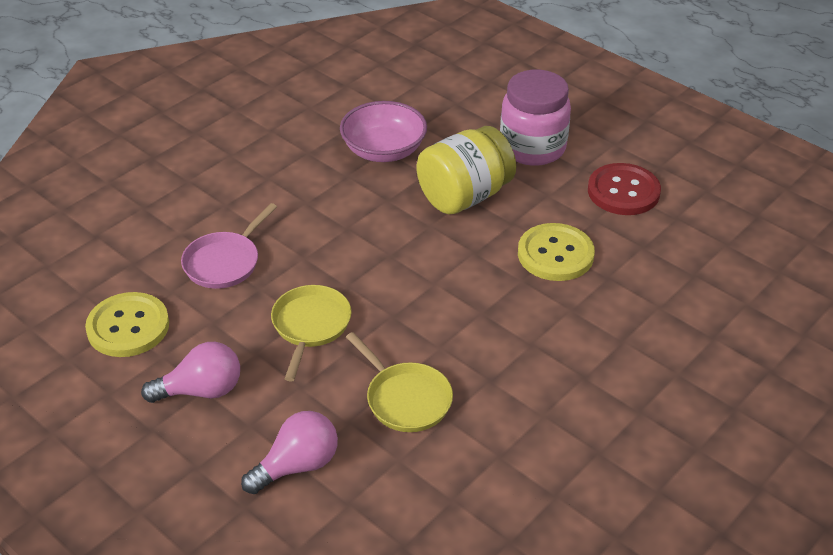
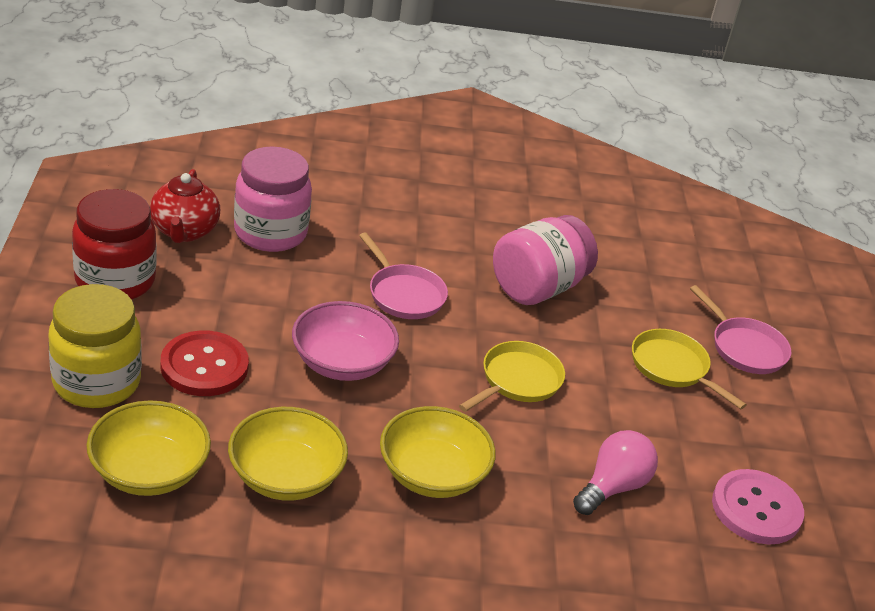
pink button: none = 0 -> [712,469,804,544] = 1
pink jar: [500,70,571,166] = 1 -> [234,147,312,252] [493,215,598,305] = 2
pink light bulb: [141,342,240,403] [241,411,338,494] = 2 -> [573,430,658,515] = 1
pink pan: [181,203,277,289] = 1 -> [359,232,448,319] [690,285,791,374] = 2
red jar: none = 0 -> [72,189,157,300] = 1
red teapot: none = 0 -> [150,169,220,243] = 1
yellow bowl: none = 0 -> [86,400,211,496] [228,407,348,501] [380,406,496,498] = 3
yellow button: [85,292,169,357] [518,223,595,281] = 2 -> none = 0

